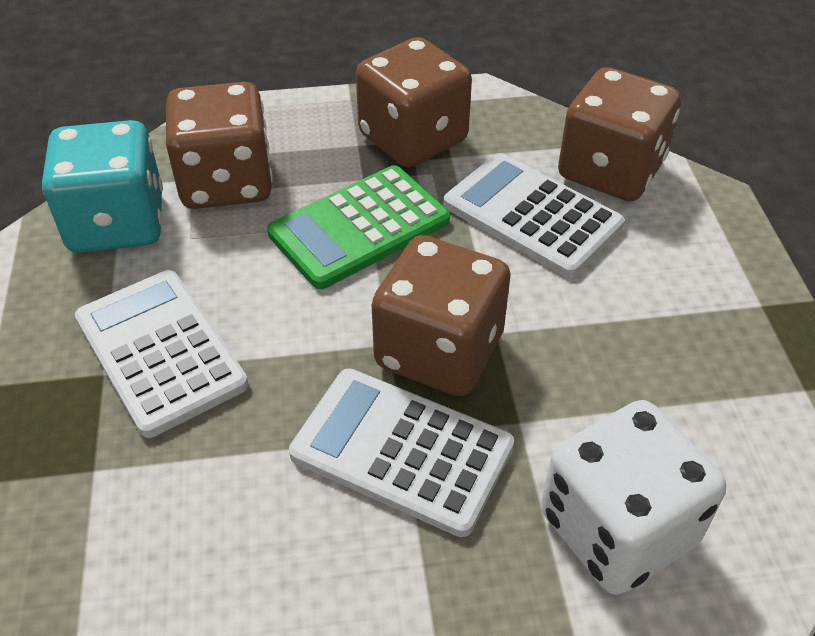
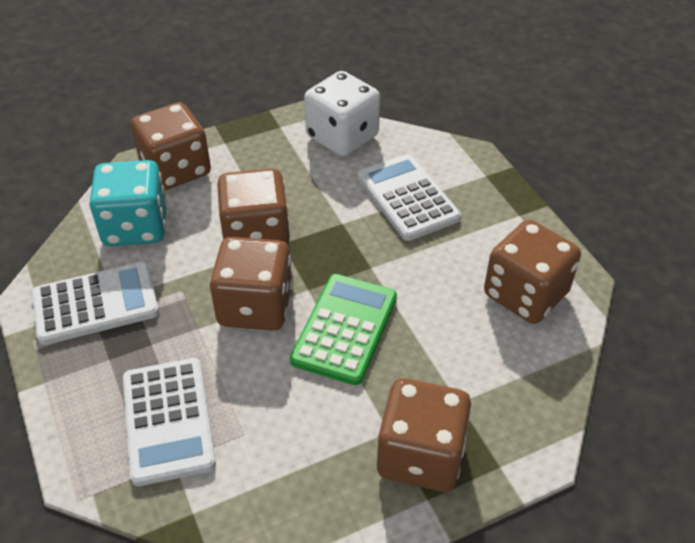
brown dice: [166,82,273,209] [356,37,472,168] [372,235,511,396] [558,67,681,201] = 4 -> [131,102,211,190] [210,237,293,331] [217,168,290,245] [377,378,472,492] [484,220,581,324] = 5

